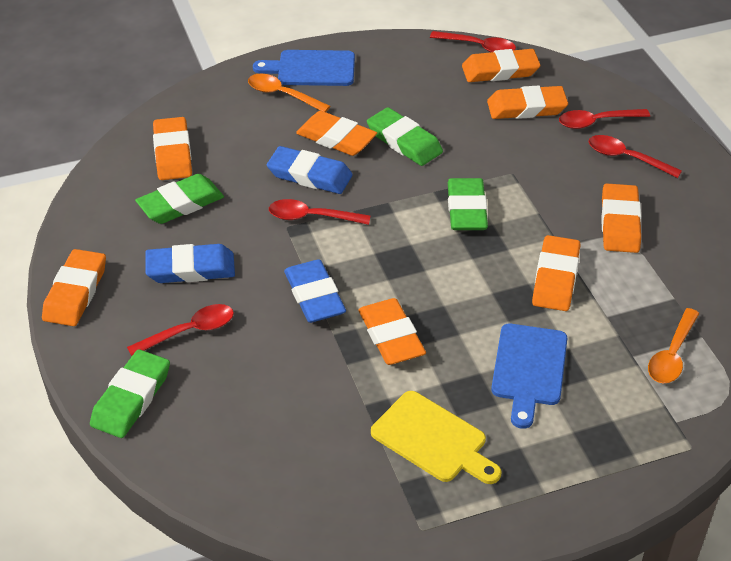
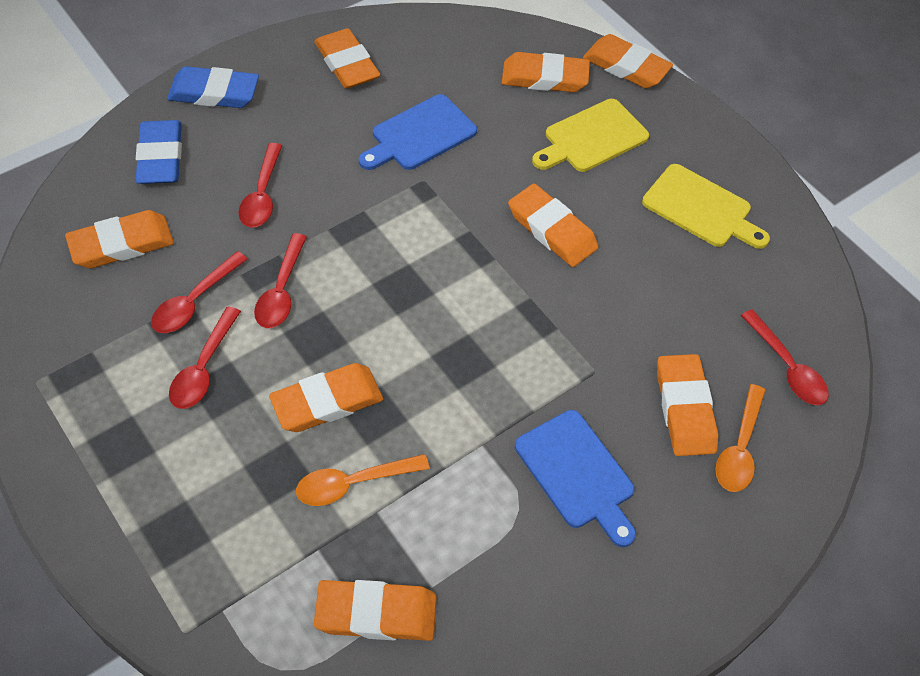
blue eraser: [146,244,235,283] [267,146,353,194] [284,259,346,323] = 3 -> [136,120,182,184] [167,66,259,108] = 2
green eraser: [90,349,170,438] [135,174,224,224] [367,107,443,166] [448,178,488,230] = 4 -> none = 0
yellow cutting board: [371,391,501,484] = 1 -> [532,99,649,172] [642,164,770,249] = 2

